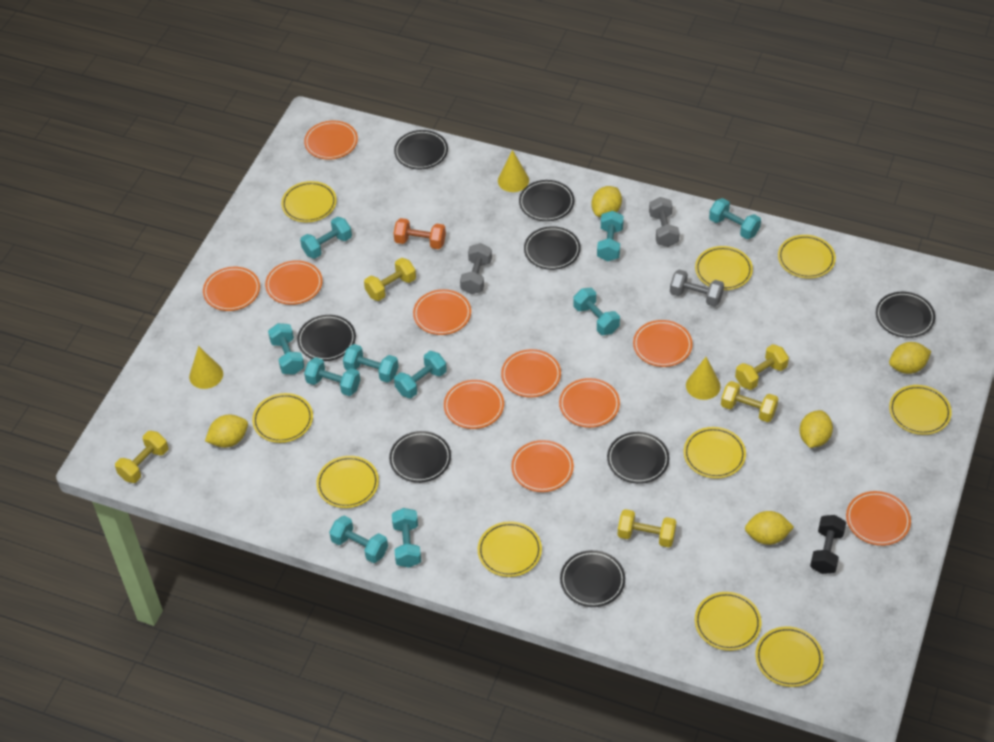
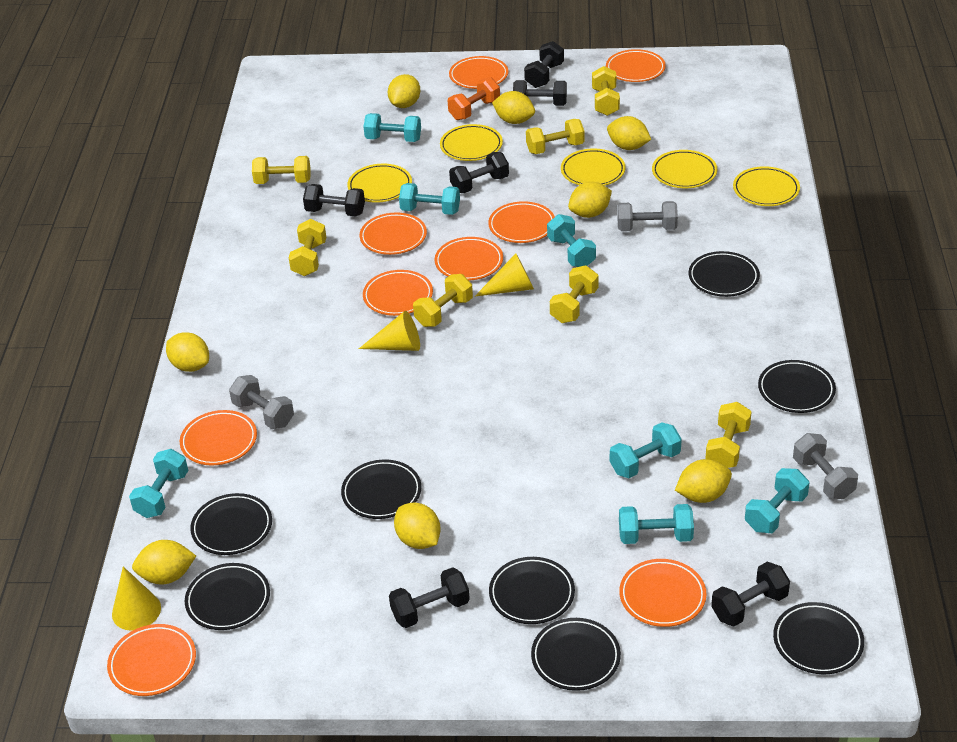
black dumbbell: [810,515,846,574] = 1 -> [303,184,365,216] [389,567,470,628] [449,152,509,193] [513,80,567,106] [524,41,564,88] [711,562,790,626] = 6
orange plate: [203,267,260,311] [265,260,323,305] [304,120,358,160] [413,289,471,335] [444,380,504,429] [501,349,561,398] [511,440,574,492] [559,378,620,428] [633,320,693,367] [846,491,911,546] = 10 -> [107,624,196,696] [180,410,257,465] [360,212,427,255] [363,270,433,316] [434,237,503,281] [449,56,508,89] [488,201,555,243] [606,49,666,82] [619,559,707,627] = 9
turquoise dumbbell: [268,323,305,375] [300,217,352,259] [304,357,360,396] [329,516,388,563] [343,344,399,383] [392,508,421,568] [394,351,447,398] [573,288,620,335] [597,211,624,261] [709,198,761,239] = 10 -> [129,449,188,518] [364,113,421,142] [399,183,460,215] [547,214,596,267] [610,422,682,478] [619,504,694,544] [745,468,810,533] = 7
yellow dumbbell: [115,431,168,483] [364,258,416,301] [618,509,677,547] [721,381,778,422] [735,344,789,390] = 5 -> [252,156,311,184] [289,219,326,276] [413,274,473,327] [526,119,585,154] [550,265,598,323] [592,66,620,116] [705,402,752,468] = 7
yellow lemon: [205,415,248,448] [591,186,622,217] [745,511,794,545] [799,410,833,448] [889,342,931,374] = 5 -> [132,540,196,584] [166,332,209,372] [388,74,420,108] [394,503,441,549] [492,91,535,124] [568,182,612,218] [607,116,651,150] [675,459,732,503] = 8
yellow plate: [252,393,313,443] [281,181,337,222] [316,456,379,508] [478,521,542,577] [684,427,746,479] [695,246,753,290] [695,592,761,651] [755,626,824,687] [778,235,836,279] [889,385,952,435] = 10 -> [347,164,412,203] [440,124,503,161] [561,149,625,186] [652,150,717,188] [733,166,800,206] = 5

